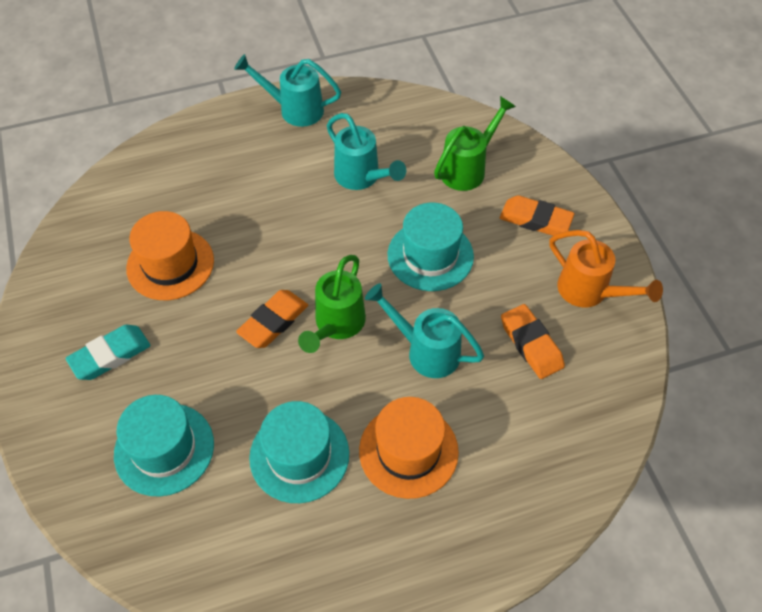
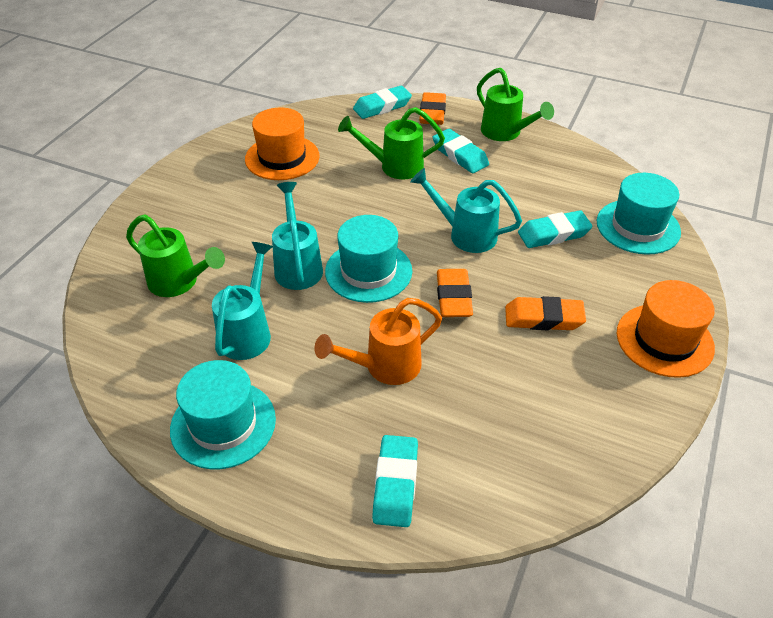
green watering can: [298,255,366,353] [434,96,516,191] = 2 -> [126,214,225,297] [338,107,445,179] [477,68,554,141] = 3
turquoise eraser: [66,325,151,380] = 1 -> [353,86,412,119] [372,435,418,527] [433,129,489,173] [518,210,592,248] = 4

